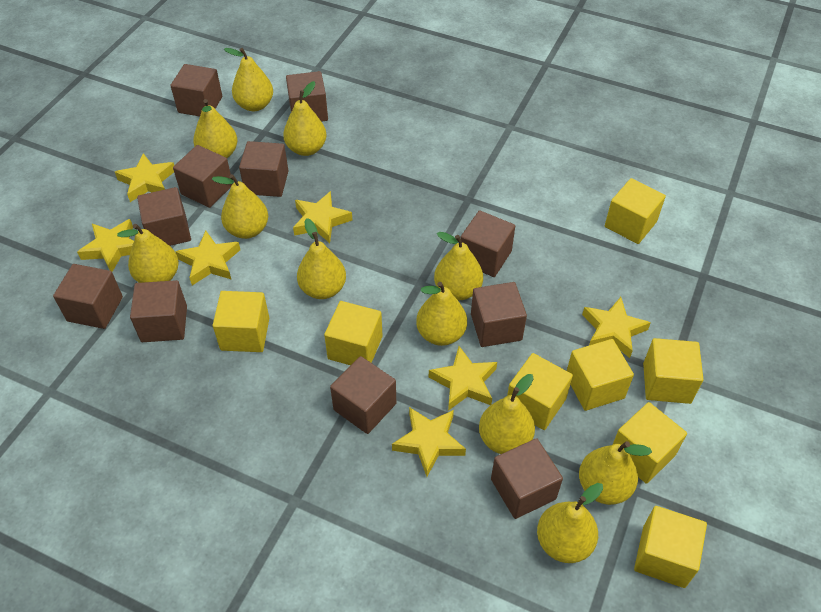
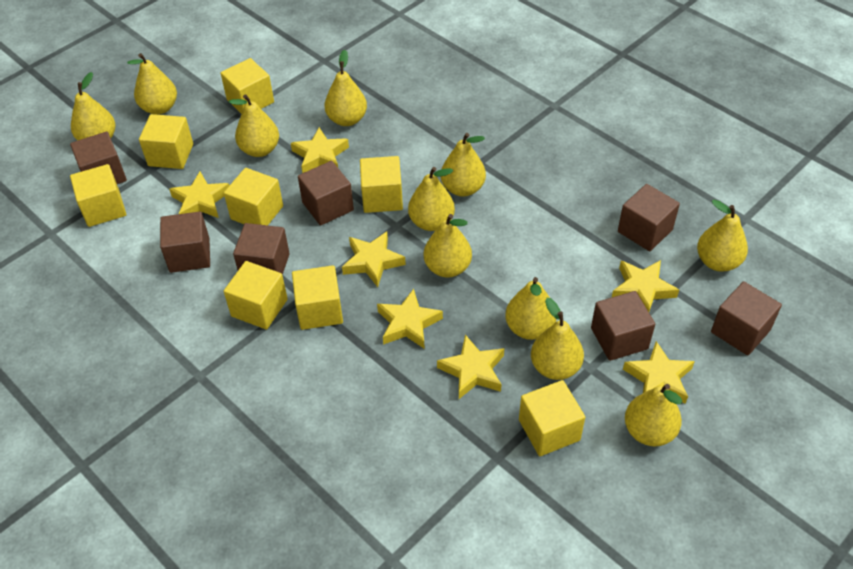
brown cube: [53,264,123,329] [130,280,187,342] [137,187,191,246] [170,64,222,116] [173,145,232,208] [239,141,288,197] [286,71,328,122] [330,356,396,434] [461,210,515,277] [471,282,527,347] [491,438,563,519] = 11 -> [70,131,127,184] [160,211,210,273] [233,223,290,275] [298,161,354,226] [591,291,655,361] [618,184,680,251] [711,281,782,355] = 7

